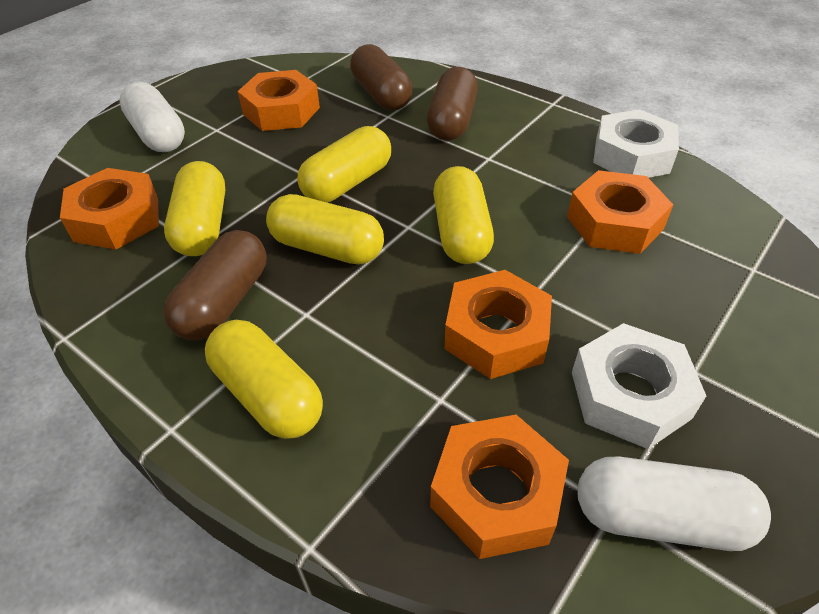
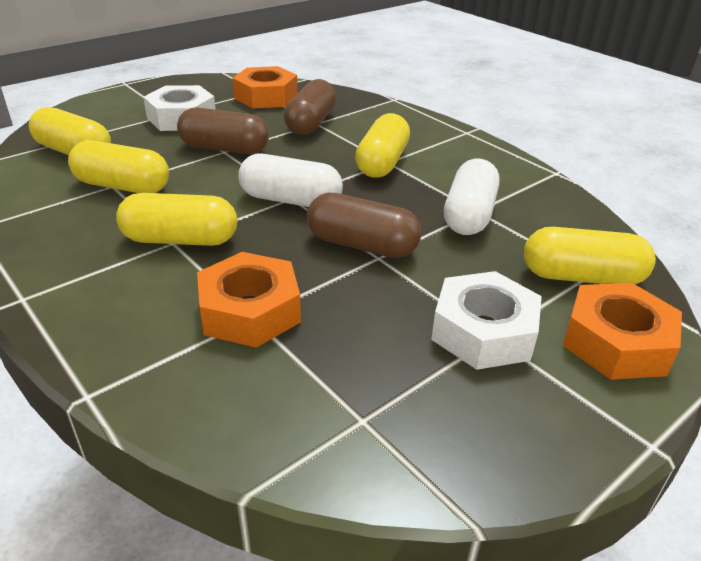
orange nut: [60,168,159,250] [238,70,320,131] [430,415,569,559] [444,270,552,379] [567,170,673,254] = 5 -> [197,252,301,348] [232,66,298,108] [563,283,682,380] = 3

